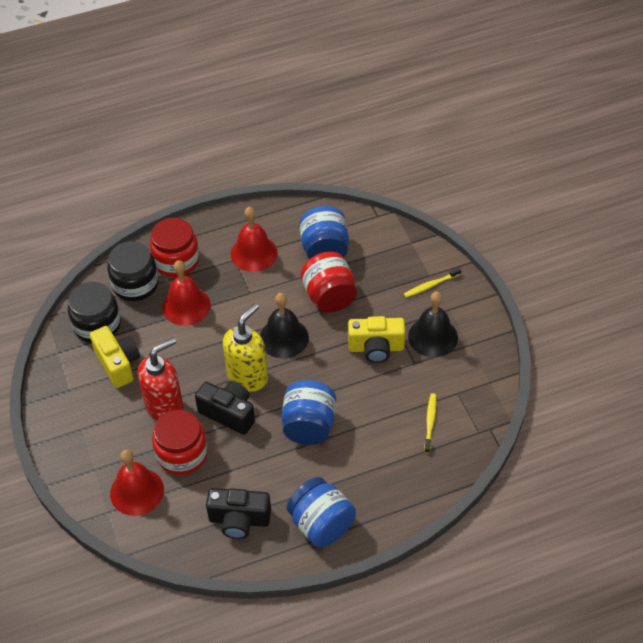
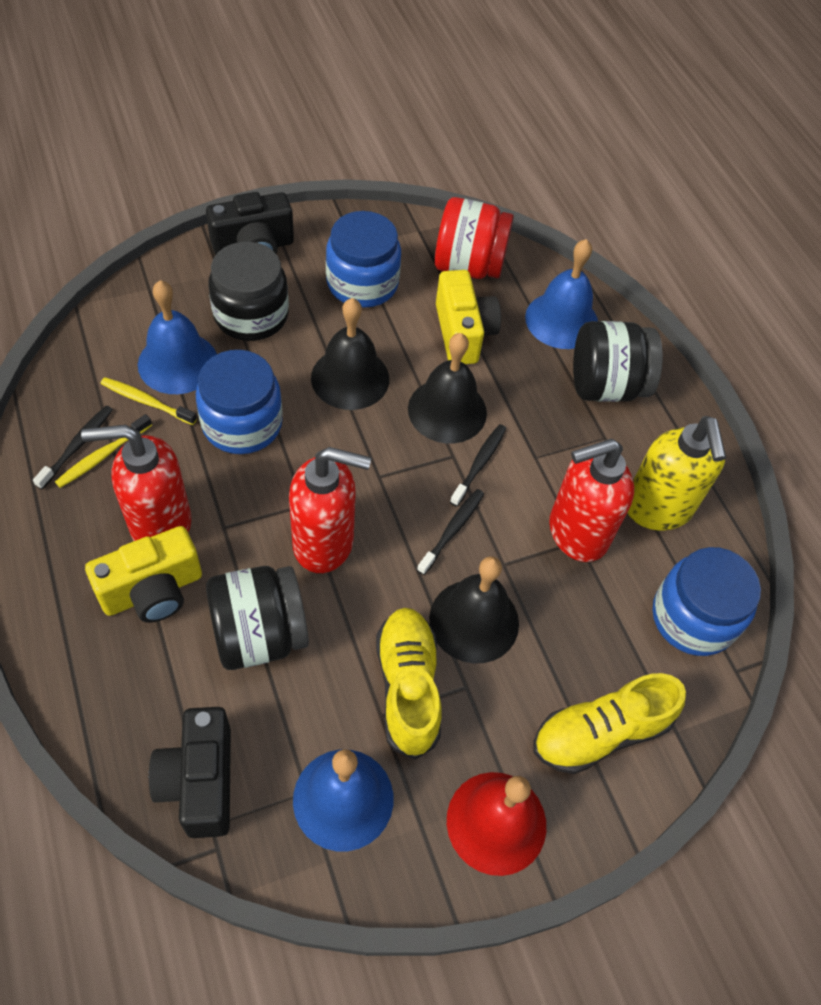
black bell: [260,293,309,358] [408,292,458,357] = 2 -> [311,298,389,410] [408,333,487,443] [429,556,519,663] = 3
black jar: [68,282,121,343] [107,241,159,301] = 2 -> [206,566,309,670] [209,242,289,341] [573,321,663,402] = 3
black toothbrush: none = 0 -> [33,406,113,489] [417,489,484,575] [450,424,507,507] = 3
blue bell: none = 0 -> [138,280,217,394] [293,749,393,851] [525,239,598,349] = 3
red bell: [110,450,164,516] [162,260,211,326] [231,207,278,272] = 3 -> [447,772,546,876] = 1
red jar: [150,218,199,277] [152,410,208,475] [301,252,357,313] = 3 -> [435,197,514,279] = 1
red soap dispenser: [138,338,184,421] = 1 -> [81,425,191,541] [289,447,371,573] [549,439,634,562] = 3
yellow shoe: none = 0 -> [376,608,441,760] [533,673,686,774] = 2

